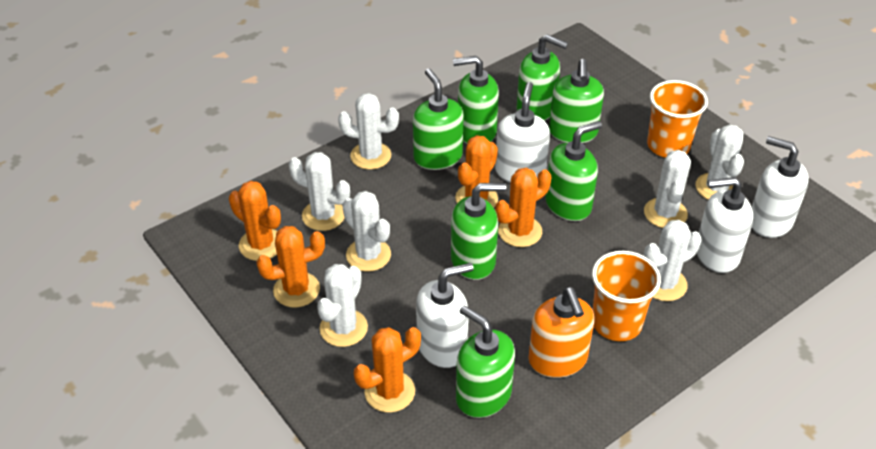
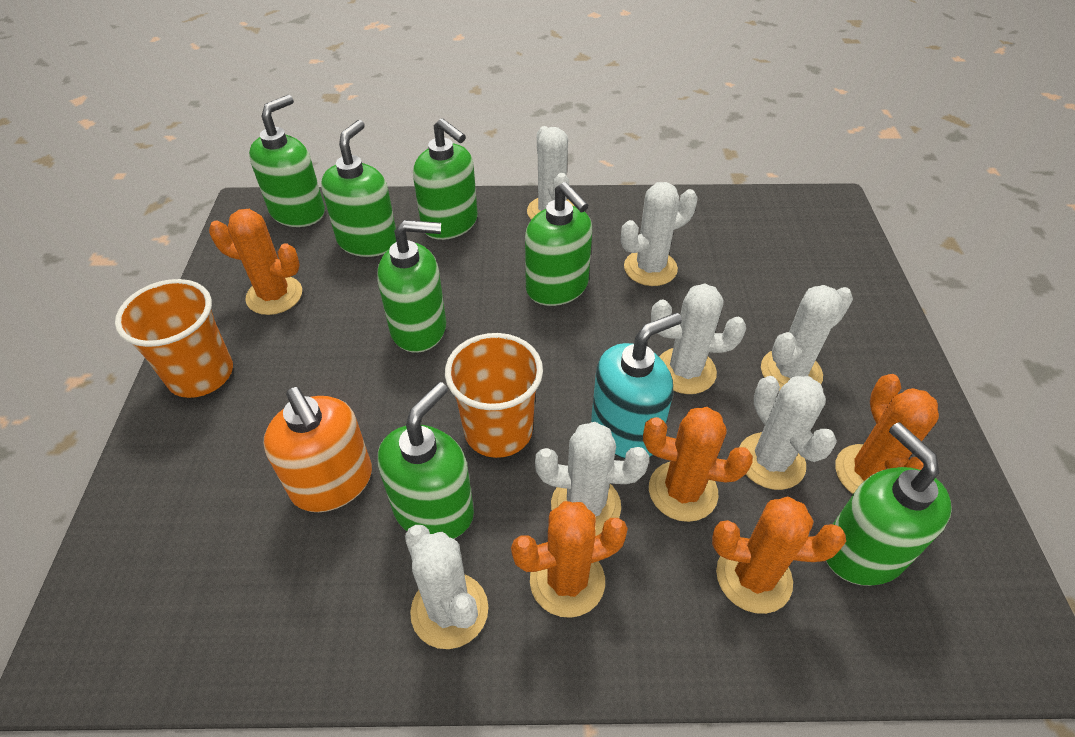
turquoise soap dispenser: none = 0 -> [591,312,682,459] = 1
white soap dispenser: [416,263,474,368] [495,82,550,183] [697,177,753,273] [751,136,809,238] = 4 -> none = 0

